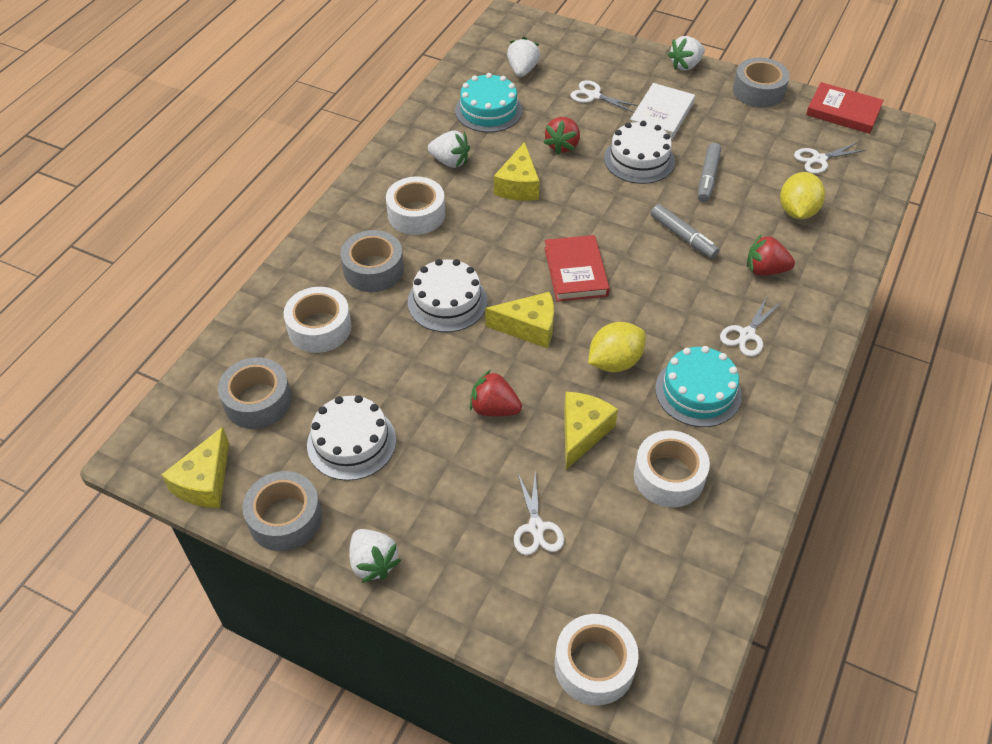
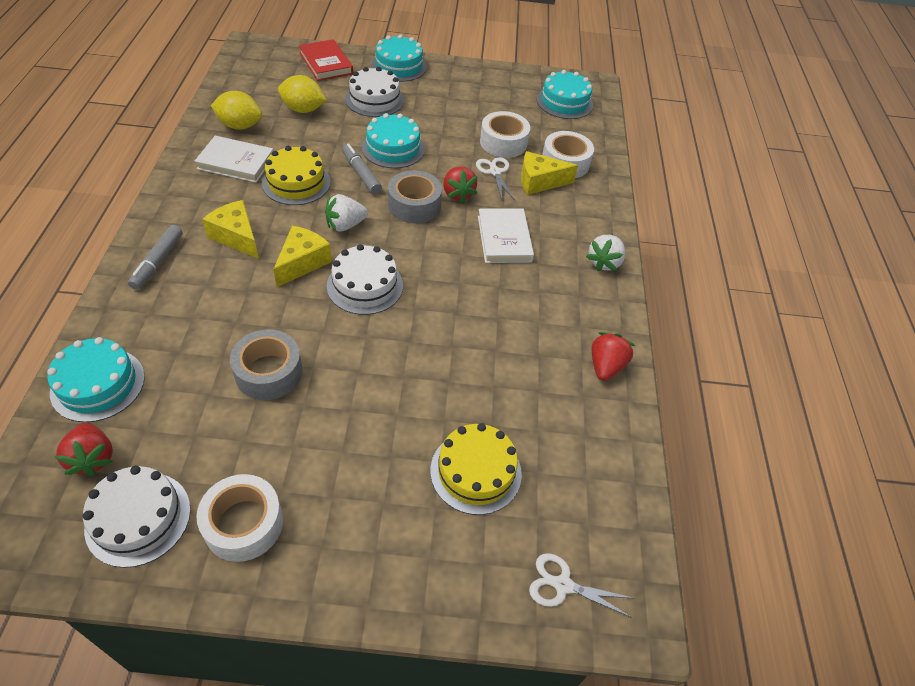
grey tape: [218,358,292,429] [242,471,322,551] [340,230,404,292] [733,57,790,108] = 4 -> [230,329,303,400] [388,170,442,223] = 2
red book: [544,235,610,302] [806,82,884,134] = 2 -> [299,39,353,81] = 1
turquoise cake: [455,73,522,132] [655,346,742,427] = 2 -> [47,337,145,422] [362,113,425,168] [371,34,427,82] [537,70,593,119] = 4
white book: [630,83,695,140] = 1 -> [195,136,274,183] [478,209,534,263] = 2
white scissors: [514,471,564,555] [571,80,639,113] [720,297,782,357] [794,142,866,174] = 4 -> [476,157,514,199] [529,554,633,618] = 2
white strawberry: [349,529,401,583] [428,130,470,168] [507,37,540,77] [668,36,705,70] = 4 -> [325,194,368,232] [586,235,626,271] = 2
white tape: [283,287,352,353] [386,177,445,235] [555,614,639,705] [634,430,710,507] = 4 -> [196,474,283,562] [480,111,530,158] [542,131,594,178] = 3
yellow cake: none = 0 -> [262,146,330,205] [430,423,522,515] = 2
yellow cheese: [161,427,229,508] [485,292,554,348] [494,142,539,201] [564,392,618,470] = 4 -> [202,200,259,259] [273,226,332,287] [521,151,578,195] = 3

